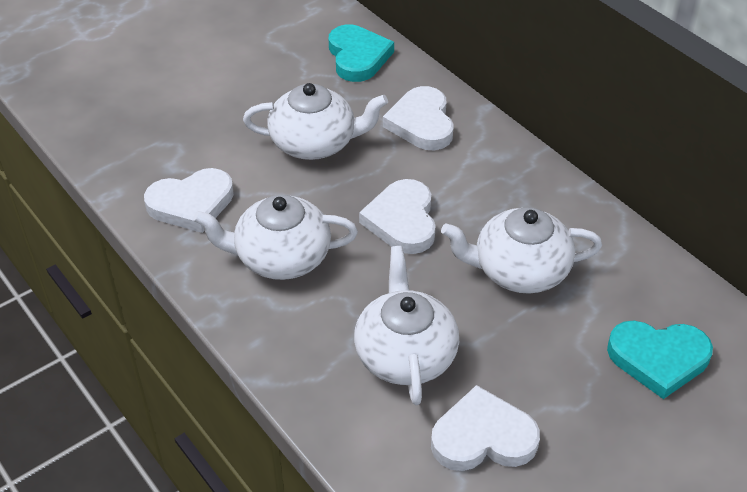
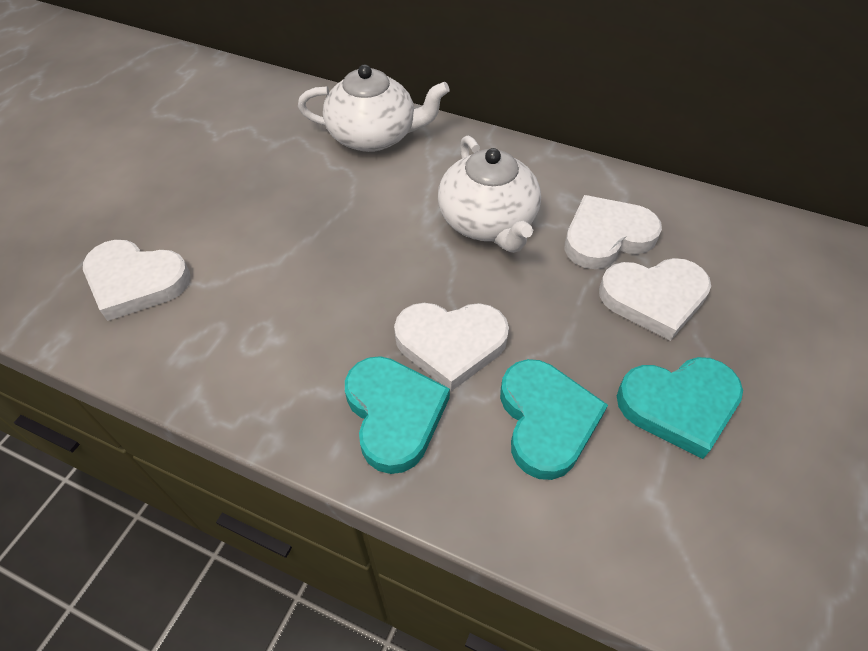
turquoise heart: [329,24,394,82] [607,321,713,399] = 2 -> [345,356,450,474] [500,359,608,480] [617,357,743,459] = 3
white teapot: [193,195,358,280] [243,83,388,160] [354,246,459,405] [441,207,602,294] = 4 -> [298,65,450,152] [438,135,541,253] = 2

